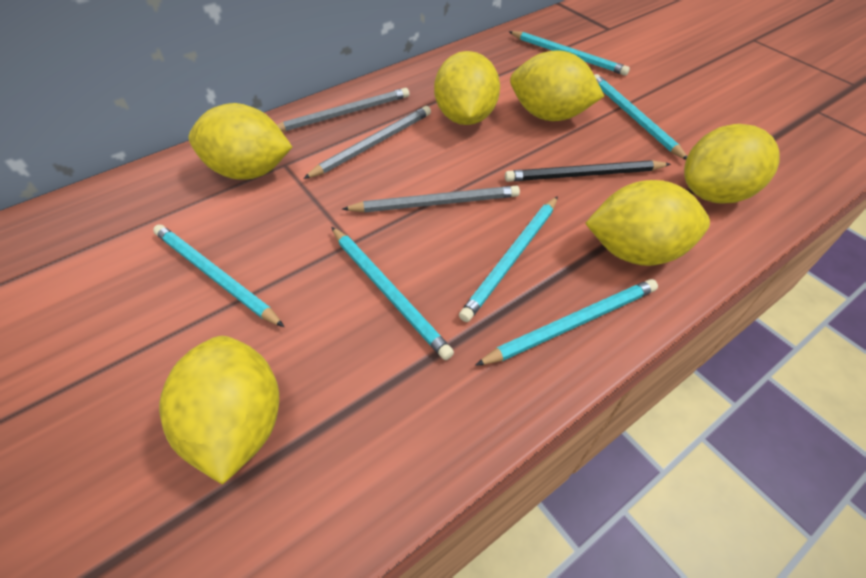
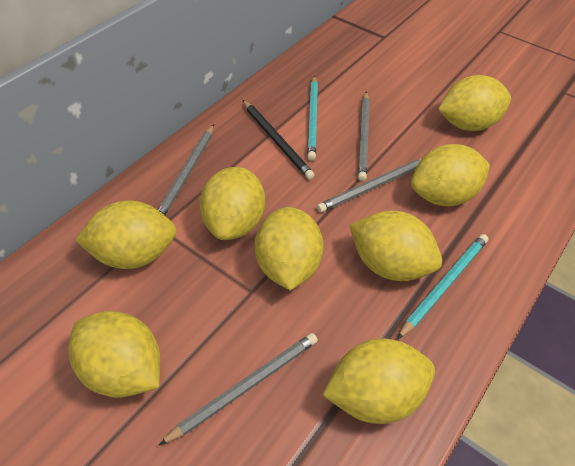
grey pencil: [277,88,409,132] [303,106,431,179] [342,186,520,212] = 3 -> [157,125,214,216] [159,333,318,445] [317,158,422,212] [358,92,370,181] = 4
turquoise pencil: [153,225,284,327] [331,227,454,360] [459,196,558,322] [475,279,658,366] [509,31,630,76] [594,74,687,160] = 6 -> [307,75,318,161] [397,234,488,339] = 2
yellow lemon: [159,336,279,485] [188,103,292,180] [434,51,500,125] [510,50,604,121] [585,180,710,266] [684,124,780,203] = 6 -> [68,311,160,398] [75,200,177,269] [199,167,265,240] [255,207,324,290] [323,338,435,424] [349,211,442,281] [411,144,490,206] [438,75,511,131] = 8

